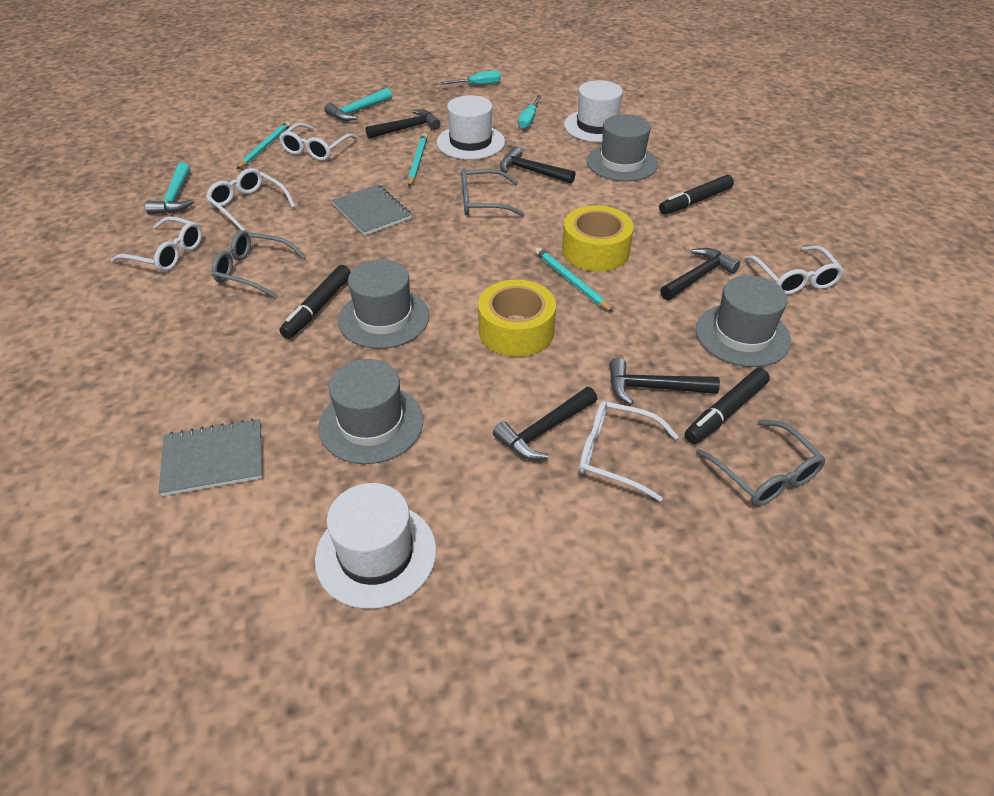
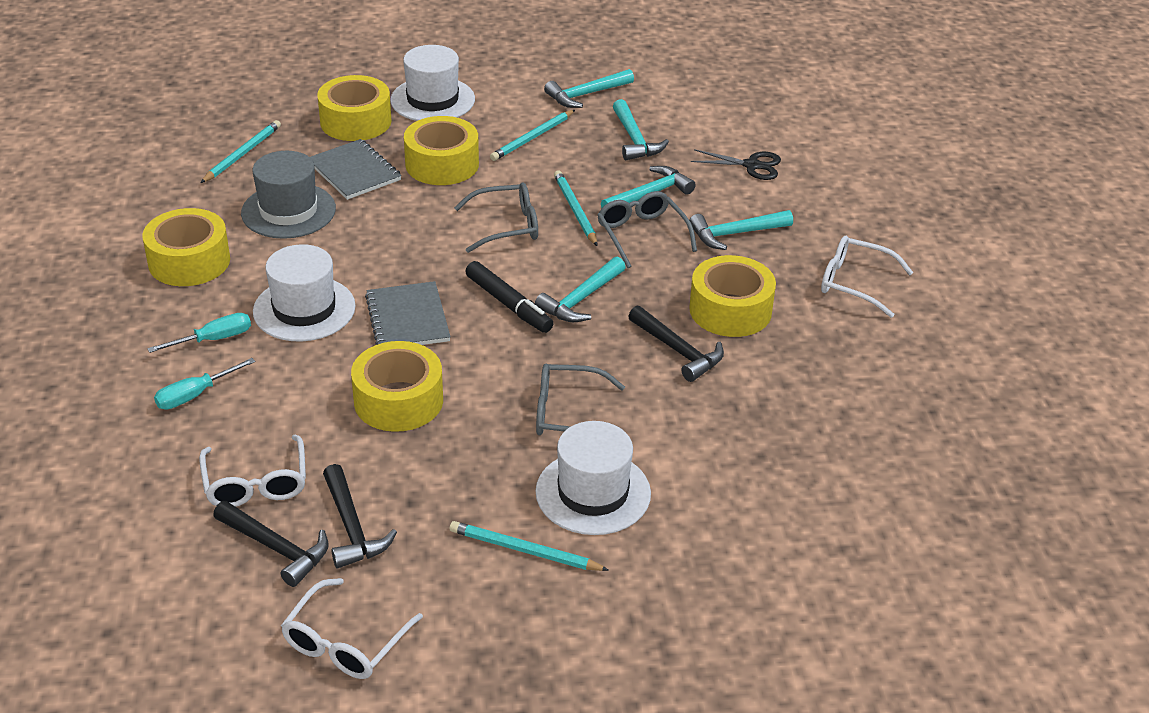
black hammer: [366,109,440,139] [493,387,597,460] [500,146,575,184] [609,358,720,405] [660,248,740,300] = 5 -> [213,501,329,587] [323,464,397,568] [628,306,724,382] = 3
black marker: [280,265,351,339] [659,175,734,214] [685,368,770,444] = 3 -> [466,261,554,333] = 1
black scissors: none = 0 -> [691,149,781,180] = 1
grey hat: [318,359,423,464] [338,259,429,349] [587,114,658,181] [696,275,791,367] = 4 -> [241,151,336,239] = 1
turquoise hammer: [145,162,194,215] [324,88,392,121] = 2 -> [535,257,626,322] [544,69,634,108] [601,166,696,208] [613,99,669,160] [689,210,793,250] = 5
turquoise pencil: [237,121,291,169] [408,133,428,187] [535,247,613,312] = 3 -> [201,120,281,183] [449,521,609,571] [490,110,575,161] [554,170,597,246] = 4
white glasses: [111,216,202,272] [206,168,296,231] [279,123,357,161] [579,401,679,502] [745,246,844,295] = 5 -> [199,435,306,507] [281,578,423,679] [821,236,914,318] = 3
yellow tape: [478,280,556,357] [562,205,634,272] = 2 -> [142,208,230,286] [317,75,391,141] [351,341,443,432] [404,116,479,185] [689,255,776,337] = 5

